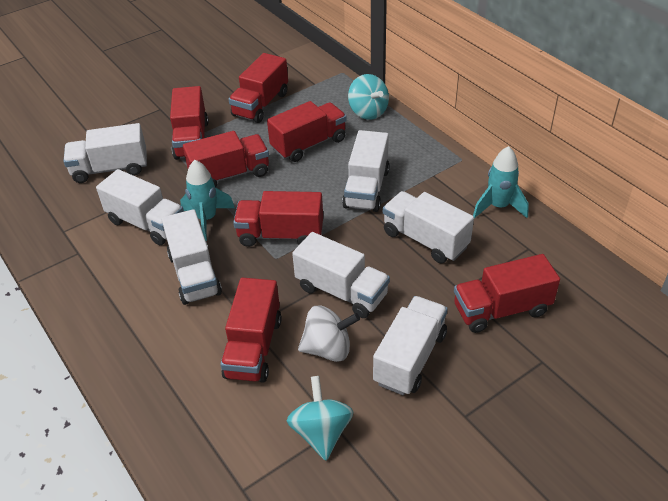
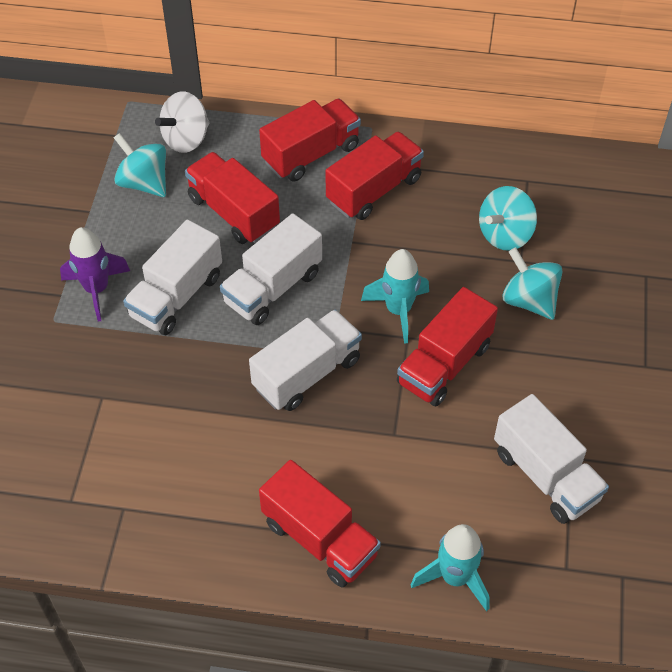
purple rocket: none = 0 -> [60,227,130,322] = 1
red truck: [170,86,209,160] [183,131,269,187] [220,277,282,383] [229,53,288,123] [233,191,323,247] [267,101,347,162] [454,254,560,333] = 7 -> [185,152,280,244] [259,99,361,181] [259,460,381,587] [325,131,424,220] [397,287,498,407] = 5
turquoise spinning top: [287,376,354,461] [348,74,389,120] = 2 -> [114,133,166,197] [479,186,537,251] [502,247,563,320] = 3
white truck: [63,123,147,183] [96,169,184,245] [162,209,222,305] [292,232,390,318] [342,130,389,212] [373,296,448,395] [383,191,474,263] = 7 -> [123,220,222,335] [220,213,322,325] [249,310,362,411] [494,394,609,524] = 4

